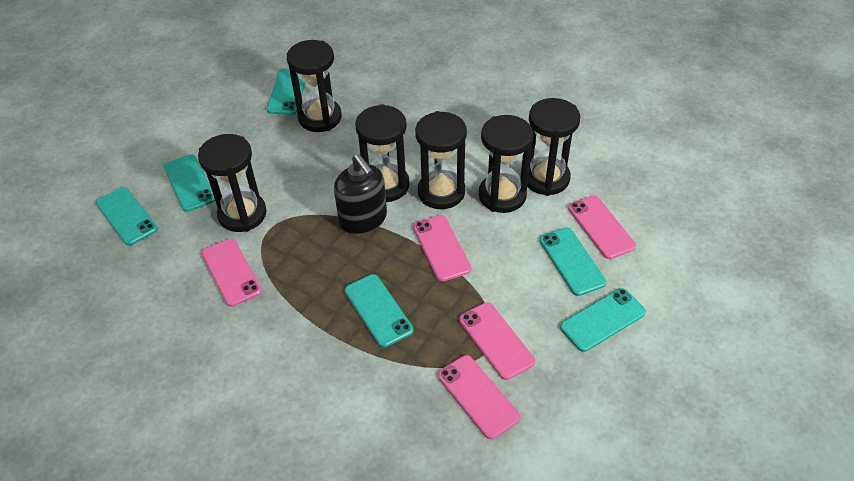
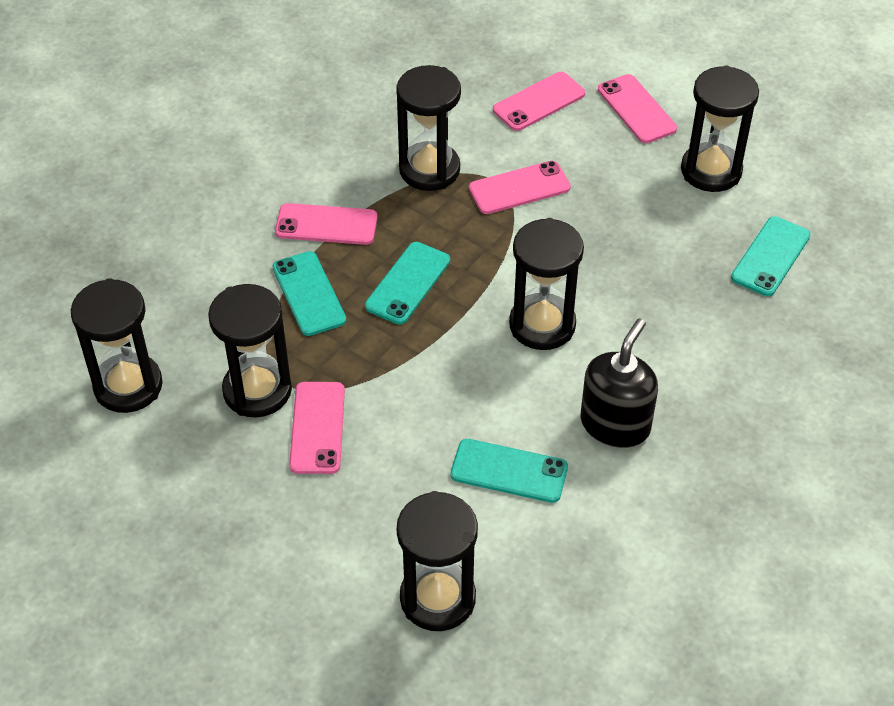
turquoise phone: [96,187,158,246] [164,155,215,212] [267,68,306,115] [345,274,413,348] [540,227,606,296] [560,288,646,352] = 6 -> [272,251,346,336] [365,242,450,325] [451,439,568,503] [731,216,811,296] = 4

